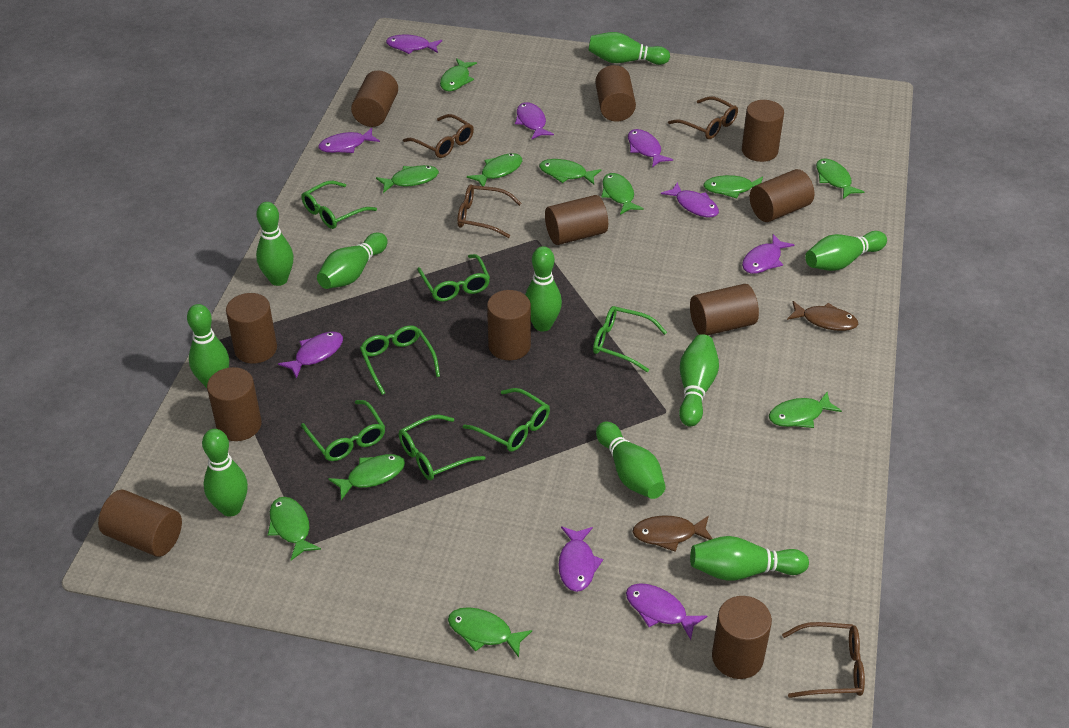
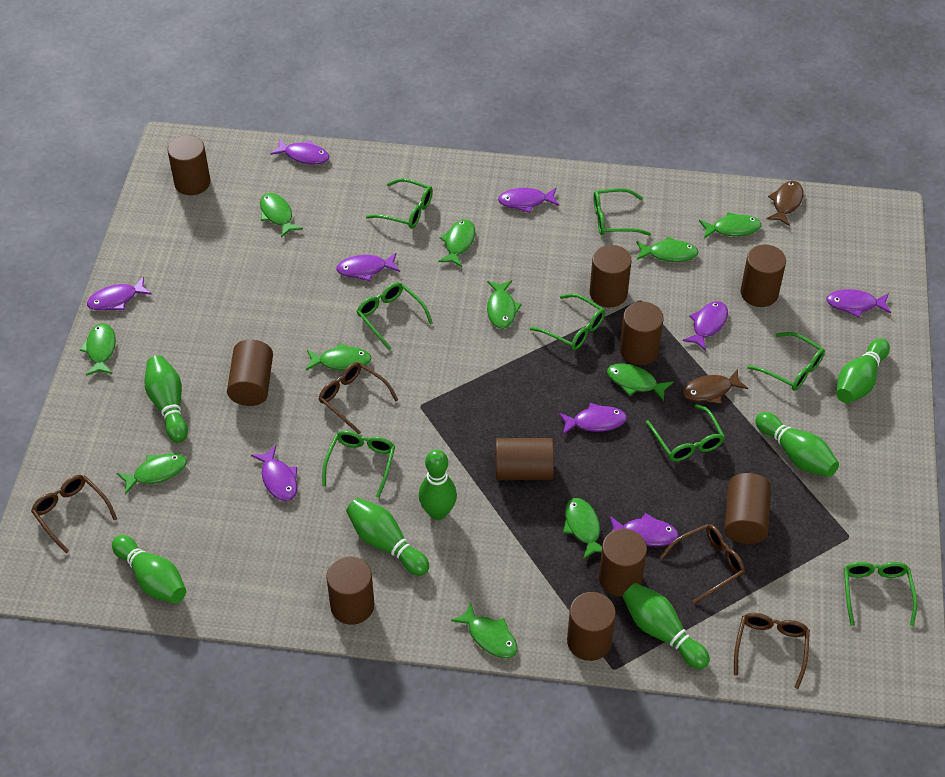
brown cylinder: [98,490,182,557] [207,367,262,441] [226,293,277,364] [351,70,398,127] [487,290,531,360] [545,195,608,245] [595,65,636,122] [690,284,759,335] [712,596,772,679] [742,100,784,162] [750,169,814,222] = 11 -> [167,135,210,195] [227,339,273,406] [326,556,374,625] [495,438,554,480] [567,592,616,661] [590,245,632,307] [599,529,647,597] [620,302,664,365] [724,473,771,544] [740,245,786,307] = 10
green bowling pin: [187,304,229,388] [202,429,248,517] [256,202,294,286] [317,233,387,289] [525,246,562,332] [588,32,670,65] [596,422,666,499] [679,334,719,426] [690,536,809,581] [805,231,887,271] = 10 -> [112,535,186,604] [144,355,188,443] [346,498,429,576] [419,450,457,520] [623,583,710,669] [755,412,839,477] [836,338,890,403] = 7
green glasses: [301,400,385,461] [302,181,377,229] [360,326,440,395] [399,414,485,480] [417,254,490,302] [463,388,550,452] [593,306,667,372] = 7 -> [322,430,395,498] [357,282,433,350] [366,178,433,229] [530,293,605,350] [594,188,651,236] [646,404,725,462] [747,332,825,391] [844,562,917,626] = 8

